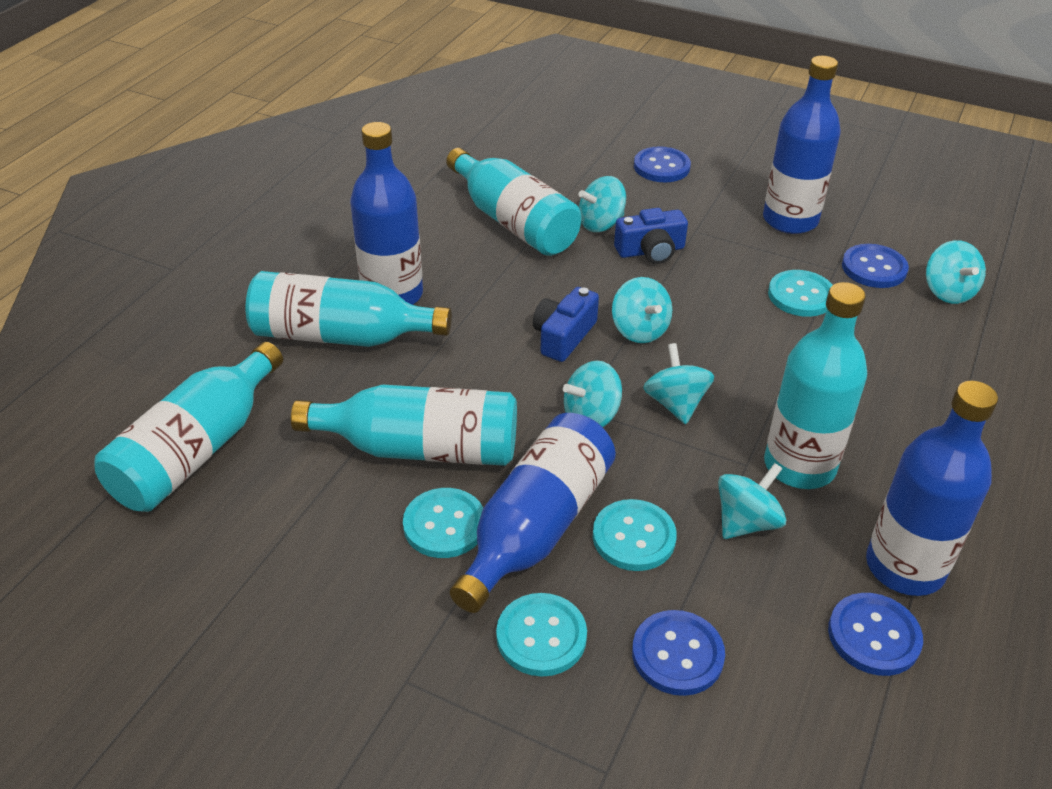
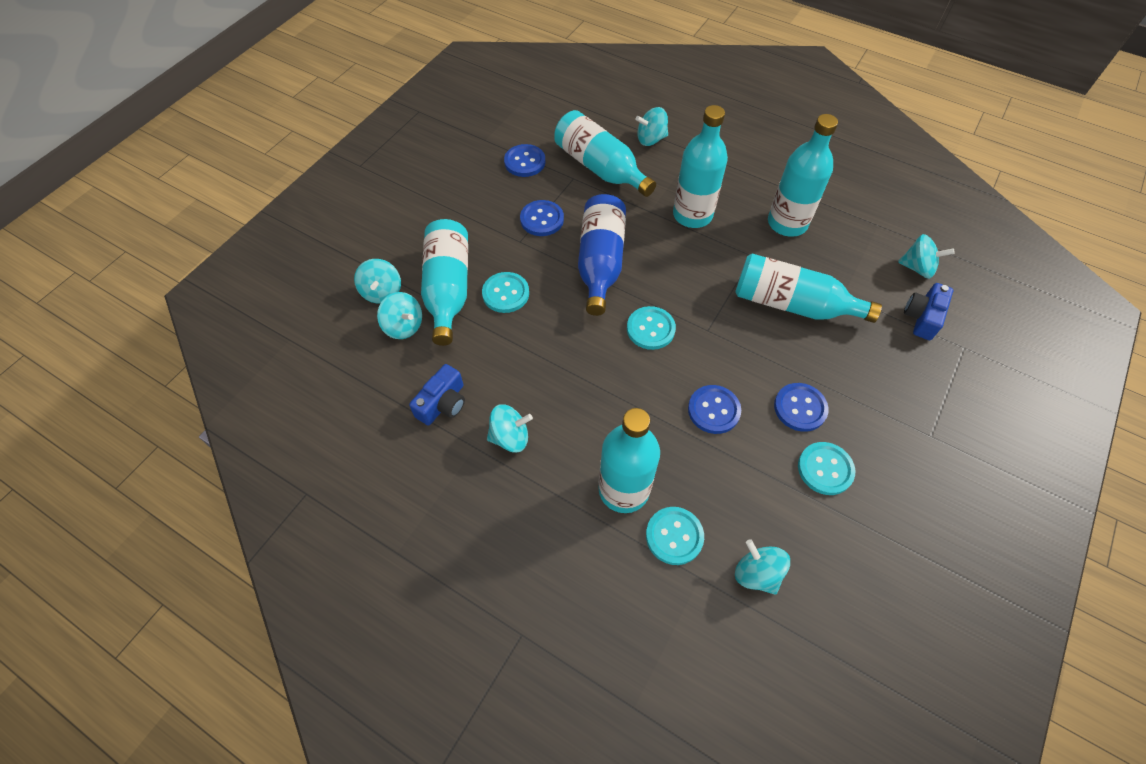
blue bottle: [350,122,423,305] [450,413,616,613] [763,56,841,234] [866,381,998,596] = 4 -> [578,194,626,316] = 1
turquoise bottle: [94,342,283,512] [245,271,452,347] [291,385,517,466] [446,148,581,256] [764,282,867,489] = 5 -> [421,219,468,346] [554,110,656,197] [598,408,660,513] [673,105,728,228] [735,254,882,323] [768,114,838,237] = 6

